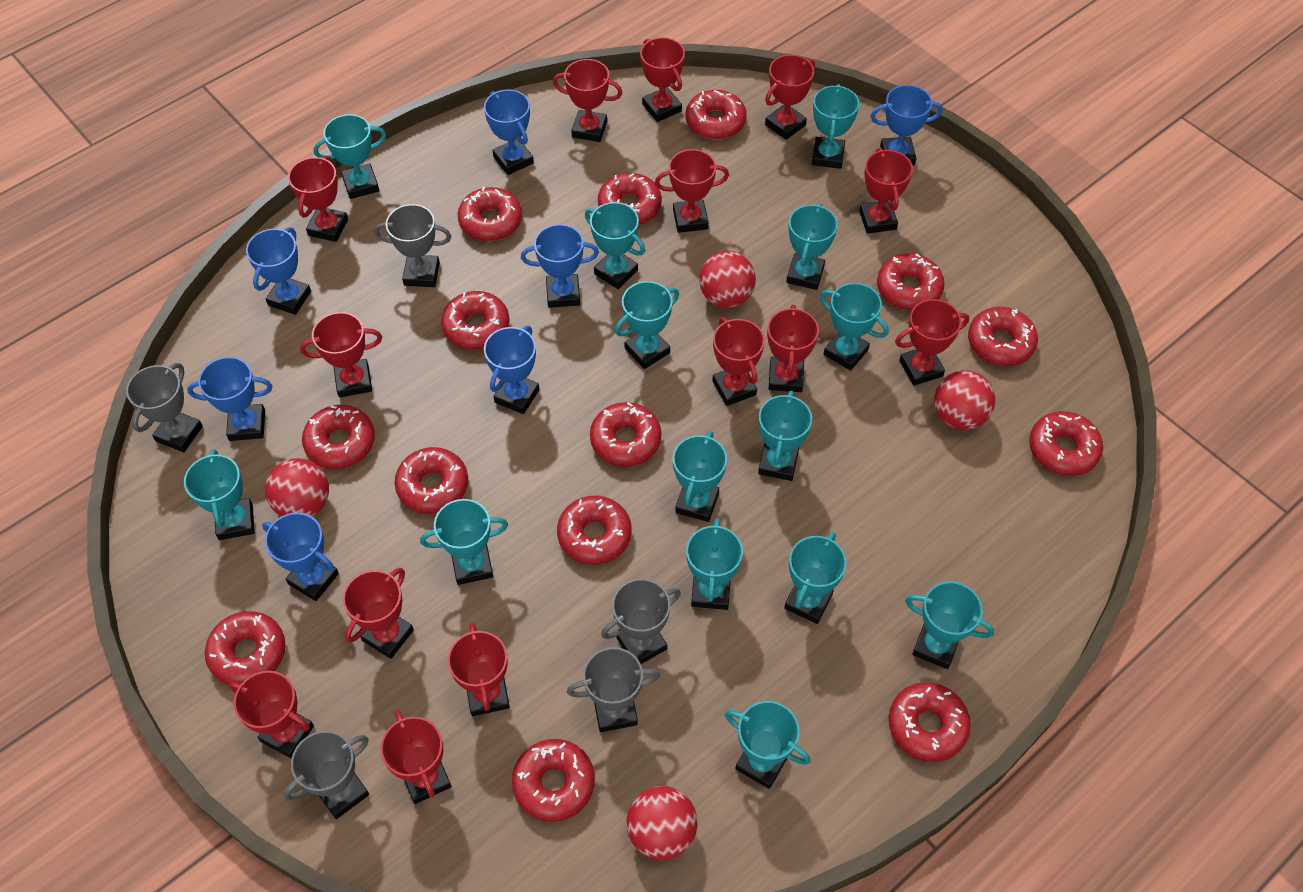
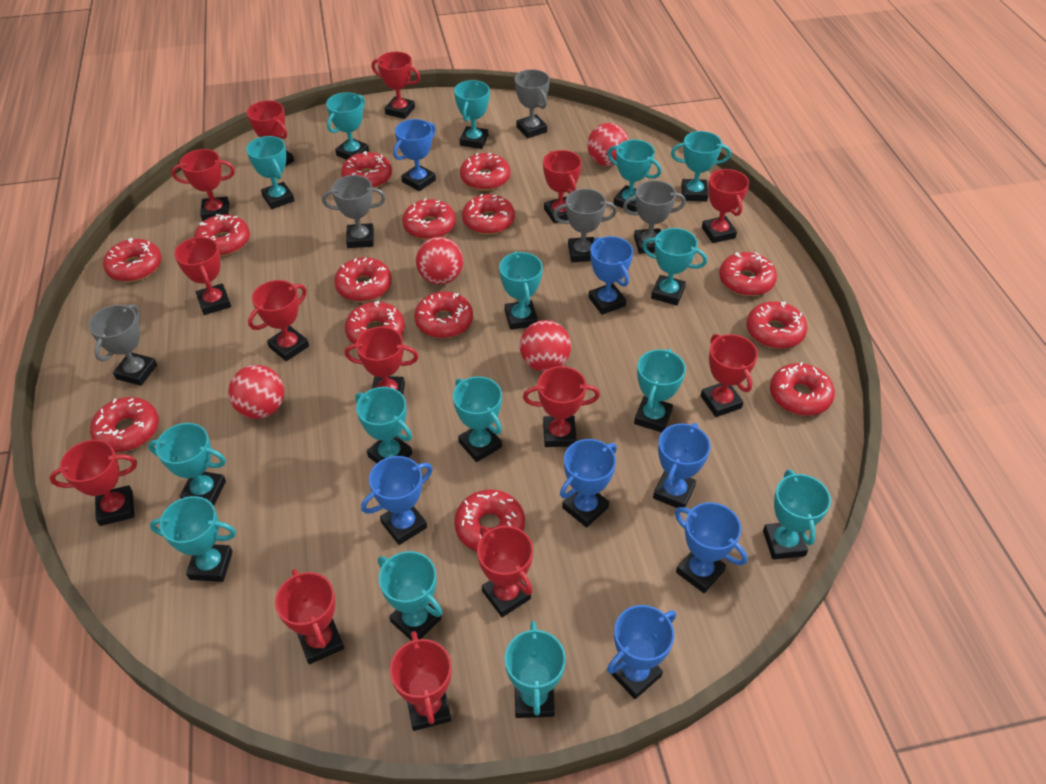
turquoise trophy: [184,449,255,540] [314,114,386,199] [420,499,508,585] [585,202,645,289] [615,281,679,369] [673,431,727,522] [686,518,743,610] [725,701,810,789] [758,391,812,481] [784,532,846,624] [786,203,838,290] [812,84,859,169] [820,283,889,371] [905,581,994,669] = 14 -> [148,423,226,506] [150,496,236,582] [246,136,295,209] [326,92,369,160] [355,387,412,463] [378,551,443,641] [453,376,502,462] [454,80,490,149] [499,251,543,330] [505,621,566,718] [608,140,662,212] [634,349,686,432] [642,228,707,305] [671,131,731,202] [763,470,831,560] = 15

